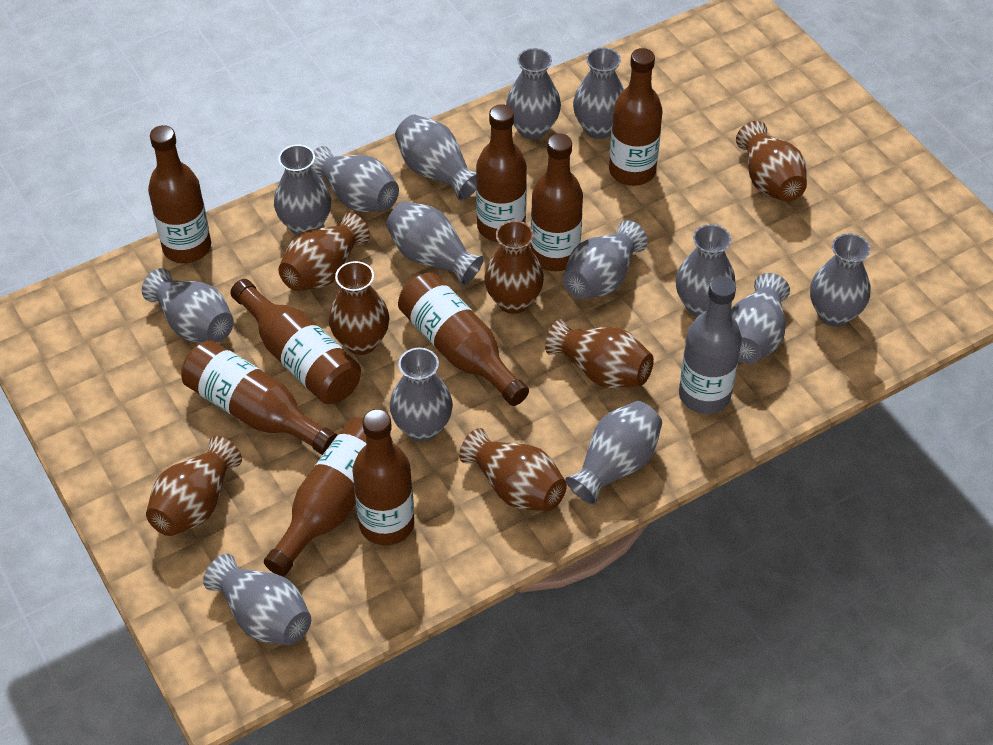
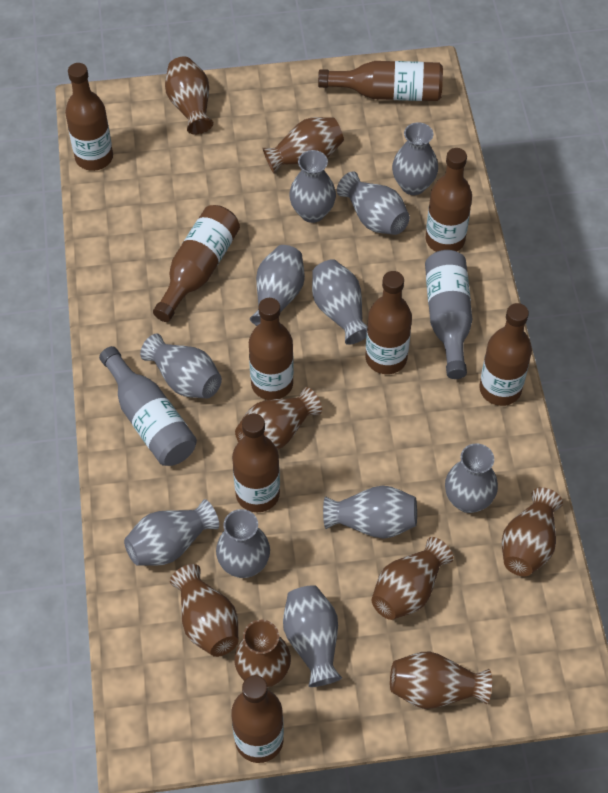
brown vase: [146,436,242,536] [279,212,370,291] [329,261,389,355] [459,428,567,511] [484,220,544,314] [545,319,654,389] [736,121,807,202] = 7 -> [165,57,214,135] [170,564,239,657] [234,620,291,688] [235,387,322,450] [262,117,344,173] [371,537,453,620] [390,651,492,709] [502,487,563,576] = 8
grey bottle: [679,276,742,414] = 1 -> [99,346,197,466] [425,250,472,379] = 2
grey vase: [142,268,234,343] [203,554,311,645] [274,144,331,235] [311,146,399,212] [386,201,484,286] [390,348,453,442] [395,115,476,201] [506,48,561,140] [563,220,648,299] [565,401,662,505] [573,47,624,139] [676,224,735,317] [731,273,790,364] [810,233,870,327] = 14 -> [124,499,219,566] [140,333,222,399] [216,509,270,578] [250,245,305,326] [283,585,342,687] [289,150,336,223] [312,259,367,345] [323,485,417,539] [337,171,410,235] [392,122,438,195] [445,443,498,513] = 11

